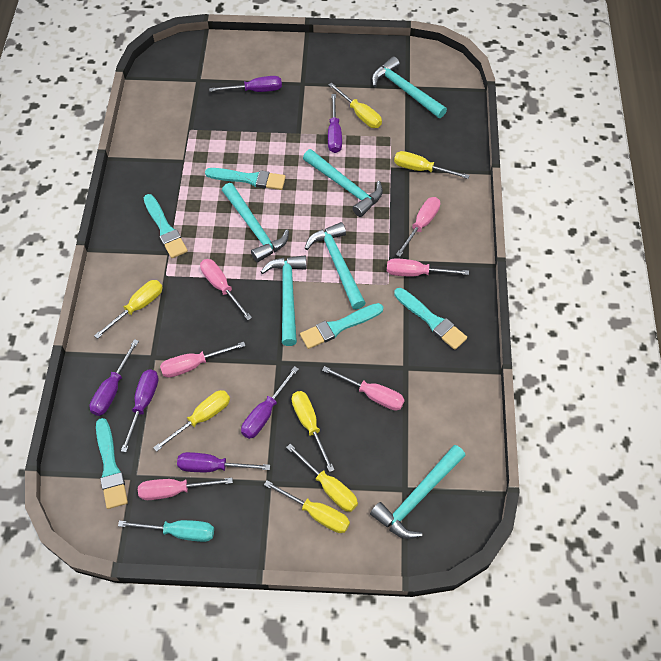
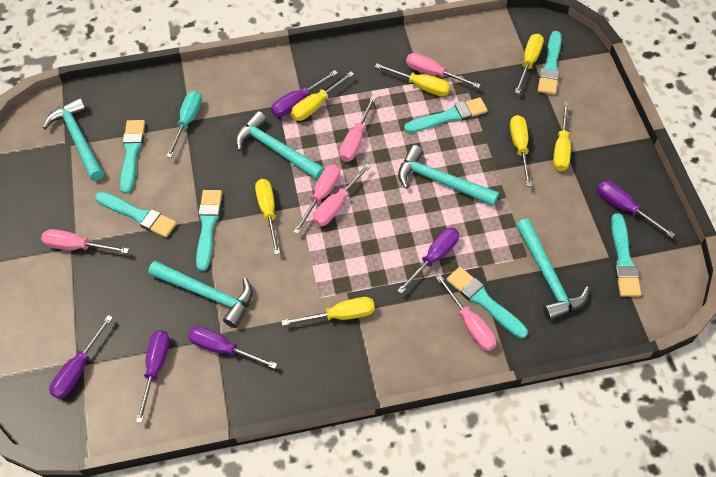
turquoise brush: [96,418,128,509] [144,194,188,258] [205,168,286,190] [300,303,383,349] [394,288,467,350] = 5 -> [95,192,177,238] [120,120,145,194] [196,190,222,271] [404,98,488,133] [446,267,528,338] [538,31,562,95] [611,213,641,297] = 7
turquoise hammer: [222,183,289,262] [260,255,307,346] [303,149,383,217] [305,222,366,309] [370,445,466,539] [372,57,447,118] = 6 -> [43,98,104,181] [148,261,253,328] [236,111,325,180] [398,145,499,206] [516,219,589,320] = 5

